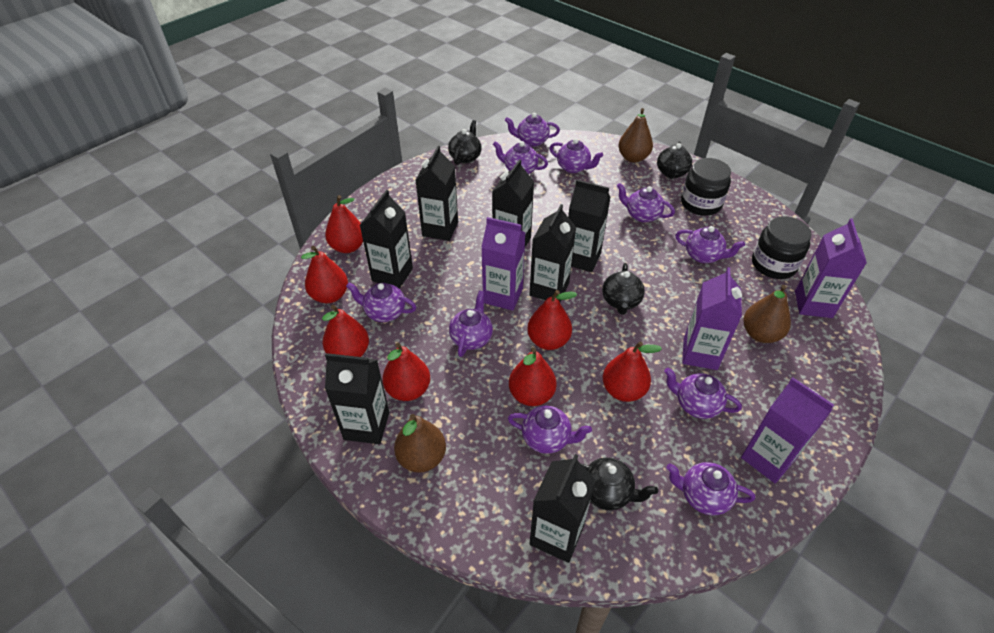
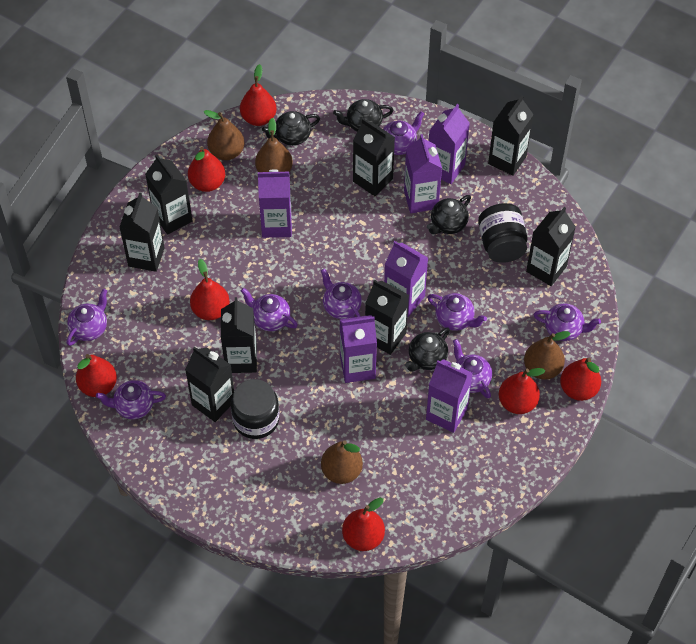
black carton: [325,353,389,444] [360,190,413,289] [416,146,458,241] [492,159,534,247] [529,204,576,302] [529,454,596,563] [568,180,611,272] = 7 -> [119,193,165,272] [145,155,192,234] [185,347,234,422] [221,297,257,373] [353,118,395,196] [365,280,409,355] [488,95,534,176] [526,207,576,286] = 8
brown pear: [394,414,446,473] [618,108,653,163] [743,285,791,343] = 3 -> [204,110,244,160] [255,118,293,172] [321,440,363,484] [524,331,571,380] = 4
purple carton: [481,217,525,311] [682,267,742,370] [741,377,834,483] [795,218,867,318] = 4 -> [258,169,292,238] [340,315,377,383] [384,241,428,317] [404,134,442,213] [426,359,473,433] [429,104,470,184] = 6
purple teapot: [346,283,416,322] [449,290,493,357] [493,141,548,174] [505,113,560,147] [508,406,592,454] [550,138,603,173] [617,183,675,223] [664,368,742,419] [666,462,755,516] [675,226,745,263] = 10 -> [67,289,107,346] [96,380,166,419] [241,288,298,331] [321,268,362,319] [383,111,424,155] [427,293,487,331] [453,339,492,399] [534,303,601,341] = 8

